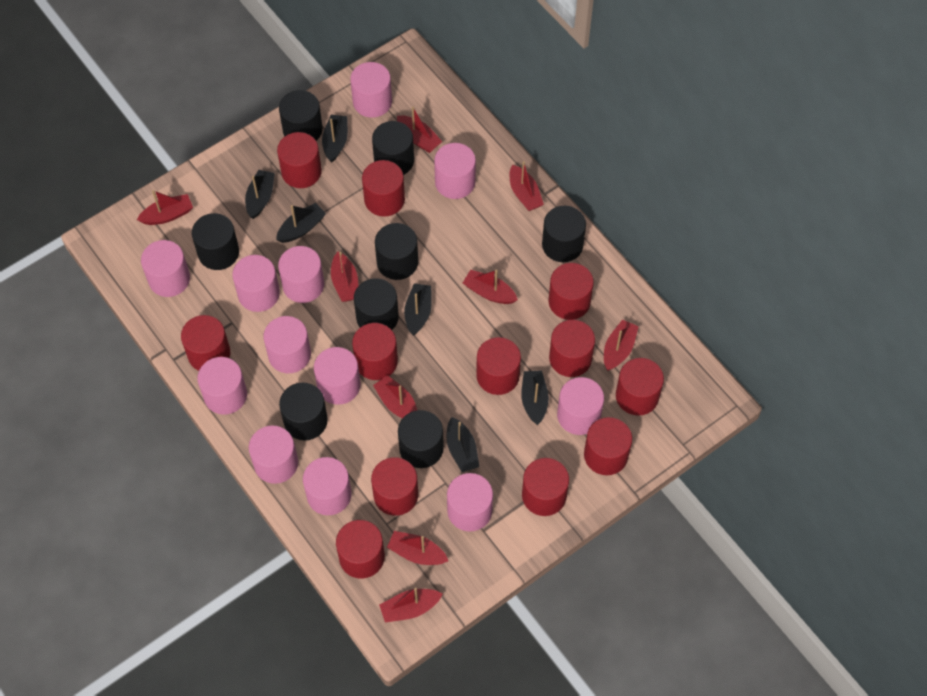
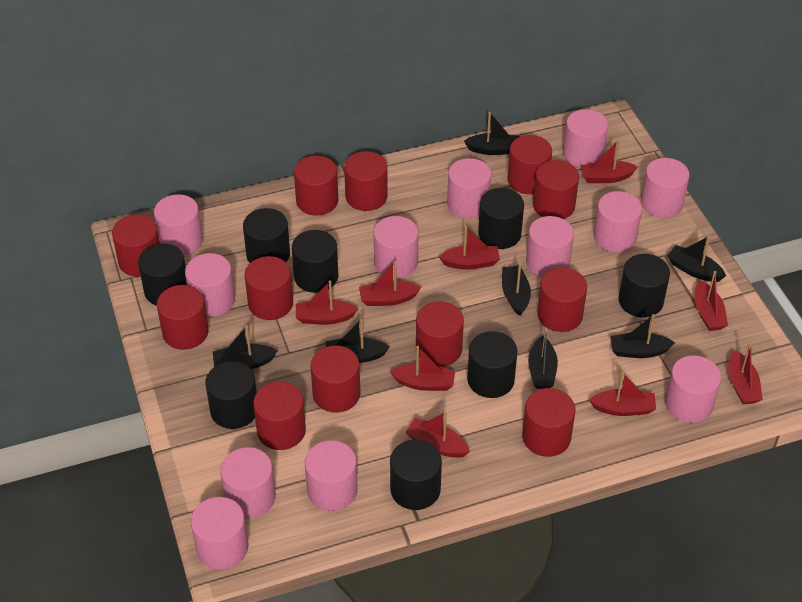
black boat: [245,170,275,219] [276,203,326,243] [322,115,348,162] [404,283,432,336] [447,417,479,472] [521,370,549,425] = 6 -> [213,326,278,369] [326,319,390,363] [464,112,520,155] [502,263,531,316] [528,328,558,389] [610,314,675,358] [667,236,726,282] = 7

